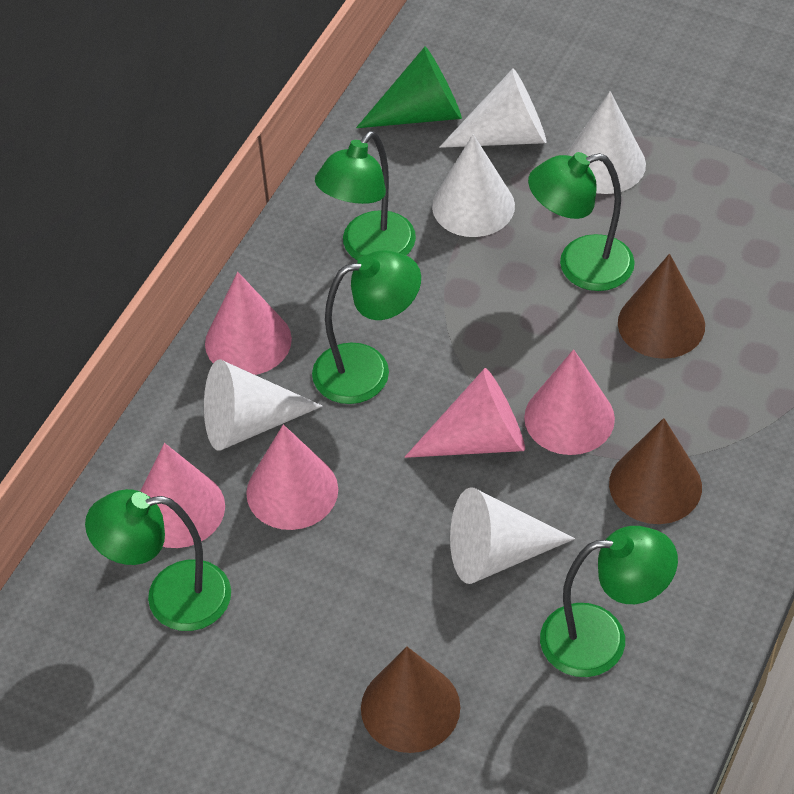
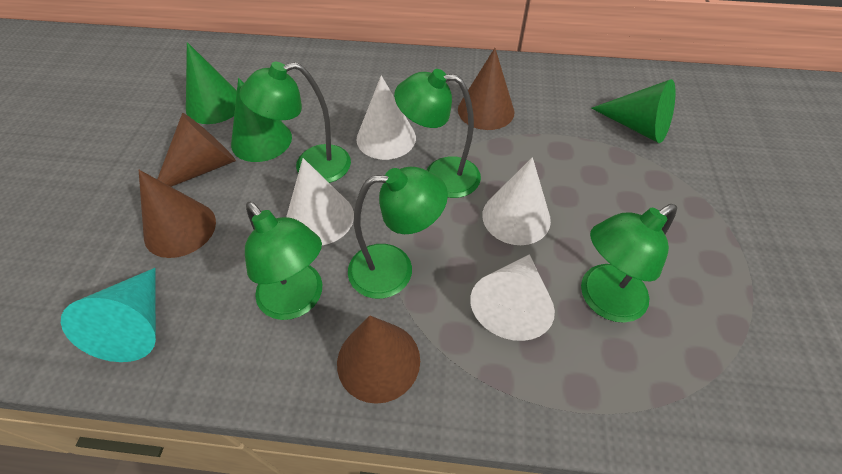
brown cone: [361,646,460,753] [609,418,702,524] [618,254,705,359] = 3 -> [139,170,216,258] [157,113,236,187] [337,315,420,404] [458,48,514,130] = 4
green cone: [356,47,462,128] = 1 -> [186,42,237,124] [231,78,292,162] [591,79,676,143] = 3
pink cone: [140,443,225,548] [205,272,292,375] [246,424,338,530] [405,368,525,458] [524,349,615,455] = 5 -> none = 0
turquoise cone: none = 0 -> [61,268,156,362] = 1
white cone: [204,359,323,451] [432,134,515,237] [439,69,547,148] [450,487,575,584] [566,91,646,194] = 5 -> [286,158,354,245] [356,75,416,160] [470,254,555,341] [482,157,551,245] = 4

